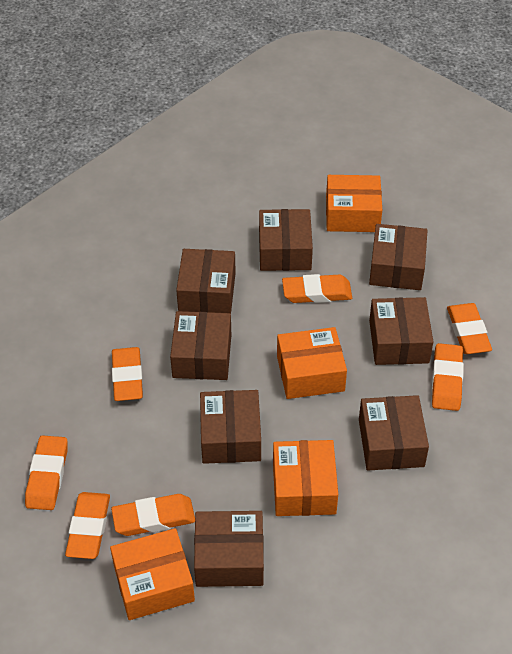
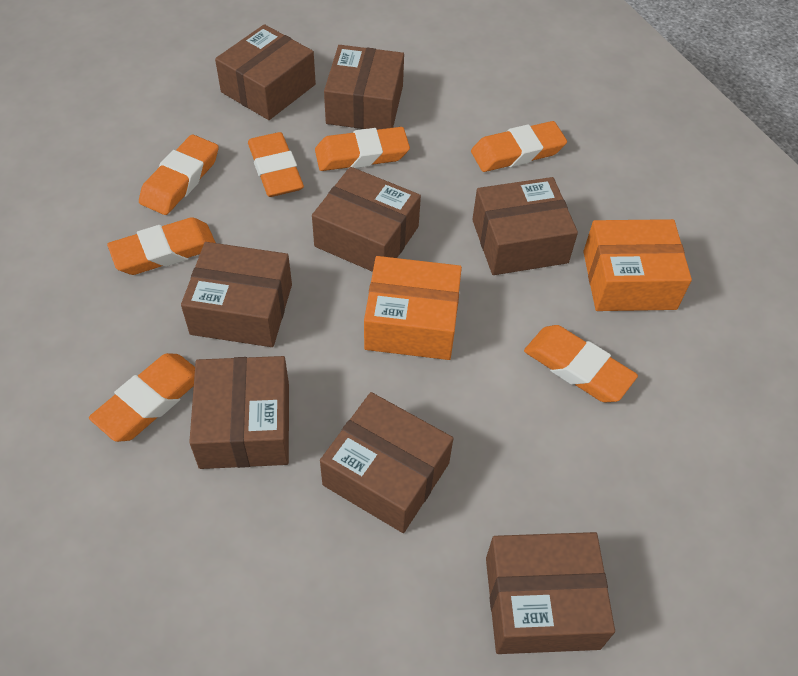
orange box: [110,528,195,620] [273,440,338,516] [277,327,347,399] [326,175,382,232] = 4 -> [364,256,462,360] [583,219,692,311] = 2

